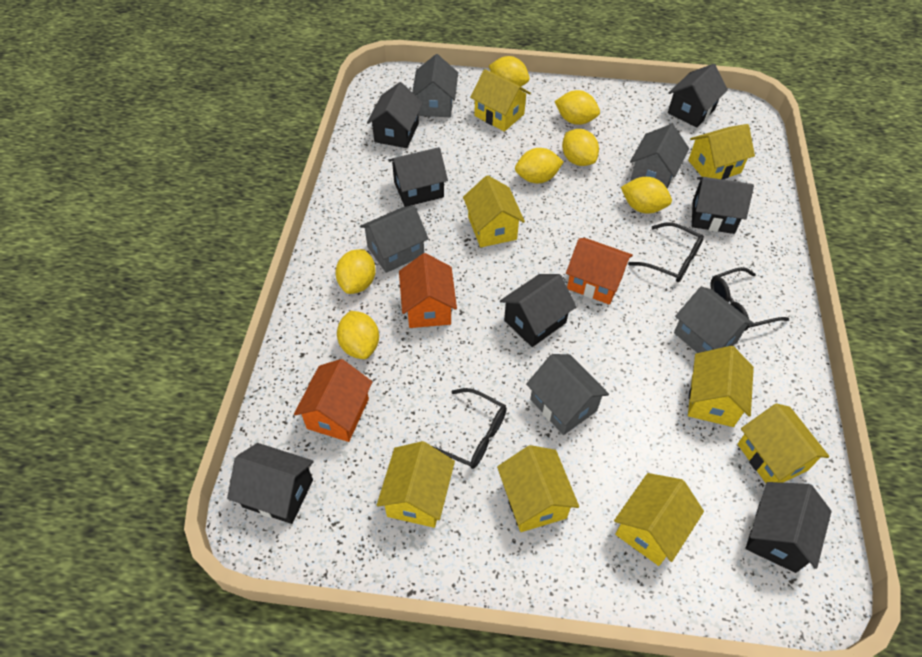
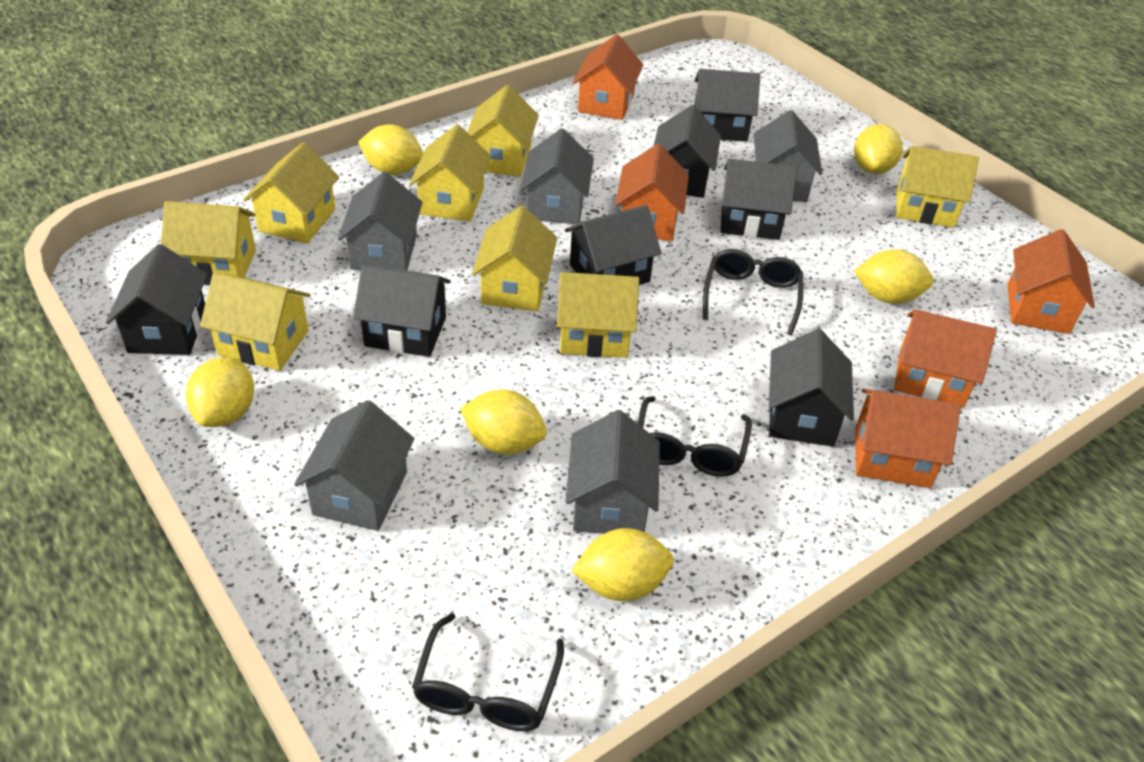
orange house: [294,359,372,442] [399,253,457,328] [566,238,633,305] = 3 -> [573,34,643,120] [615,144,689,241] [855,389,961,488] [894,309,997,408] [1008,229,1095,334] = 5
yellow lemon: [336,249,376,294] [337,311,379,359] [489,56,530,87] [515,148,564,183] [554,90,600,125] [562,129,599,166] [621,177,672,214] = 7 -> [186,357,254,427] [358,124,423,175] [460,390,547,454] [571,528,674,601] [854,124,903,174] [854,249,934,304] = 6

